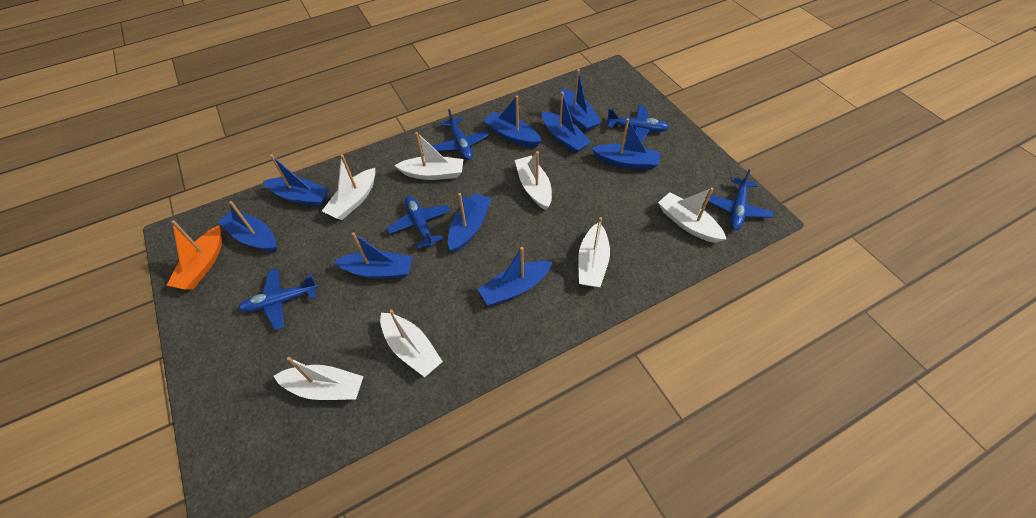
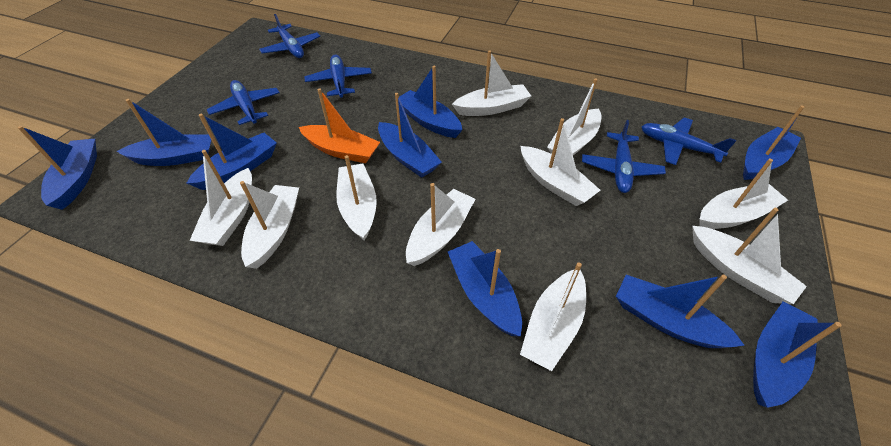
white boat: [274,357,363,400] [322,155,375,220] [380,310,443,377] [394,132,463,180] [515,151,552,210] [578,217,610,287] [658,187,726,243] = 7 -> [190,150,252,246] [240,181,299,269] [336,155,377,241] [406,183,475,266] [452,50,531,116] [520,262,586,371] [521,118,600,206] [547,78,601,155] [692,208,807,304] [700,159,788,229] = 10

